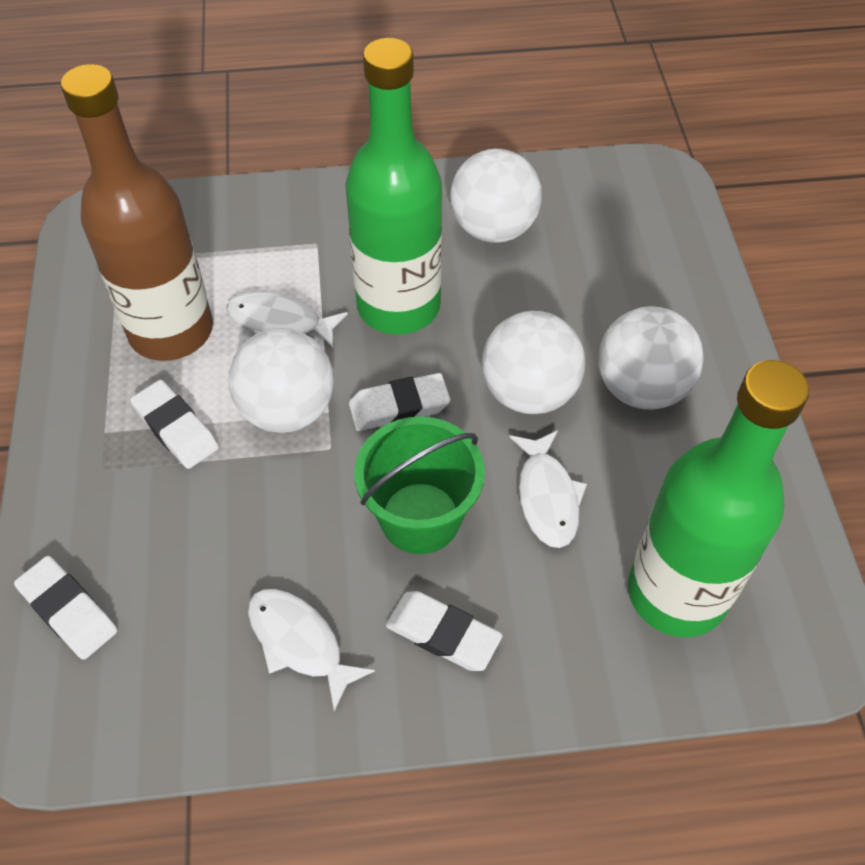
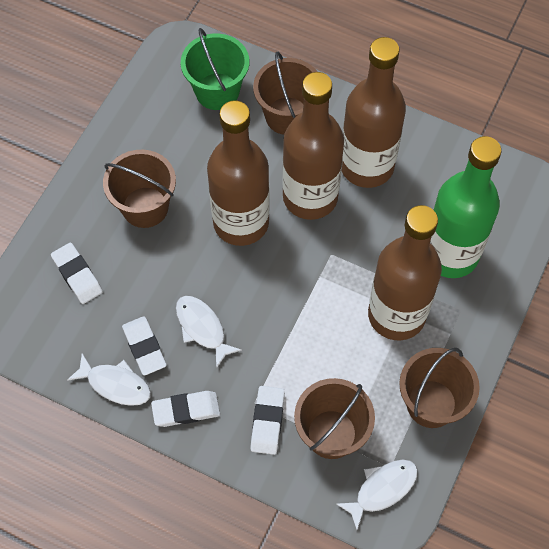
brown bottle: [61,64,213,361] = 1 -> [207,100,270,246] [282,72,344,220] [342,37,406,188] [368,205,442,340] = 4
brown bucket: none = 0 -> [103,150,176,228] [253,52,318,135] [294,378,375,459] [399,348,480,428] = 4
green bottle: [345,38,442,335] [628,360,809,637] = 2 -> [430,136,501,278] = 1
white ball: [228,328,334,433] [450,149,542,243] [482,311,585,414] [599,306,704,410] = 4 -> none = 0

